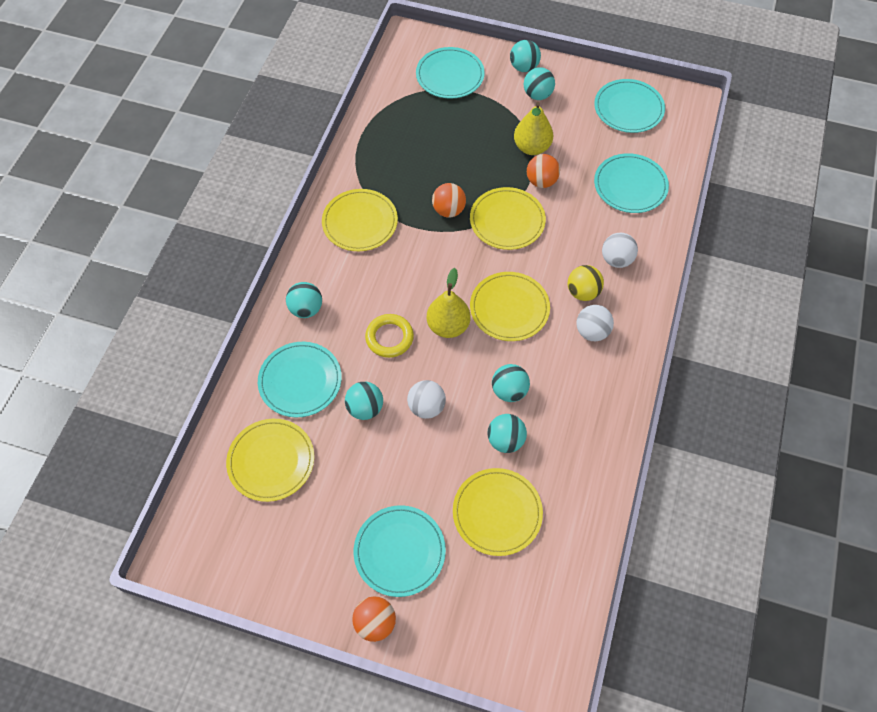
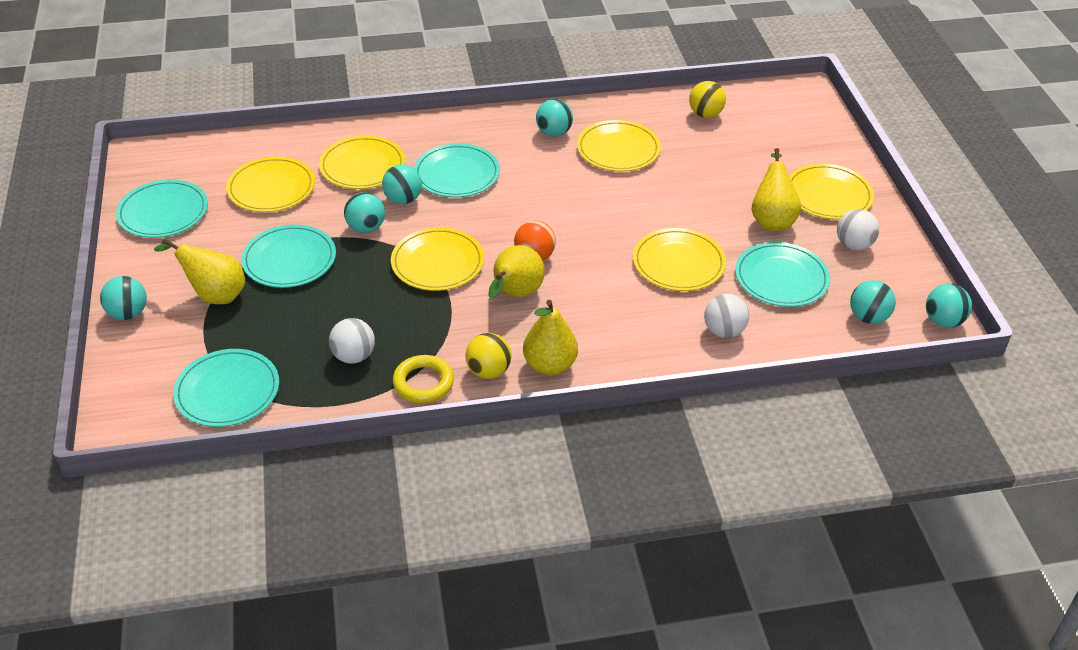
orange ball: [352,596,396,642] [432,183,466,218] [527,154,560,188] = 3 -> [514,221,556,261] = 1
yellow ball: [568,265,604,301] = 1 -> [465,333,511,379] [689,81,726,118] = 2
yellow pear: [427,268,471,338] [514,102,553,155] = 2 -> [154,238,245,304] [488,245,545,299] [523,300,578,375] [752,148,801,231] = 4
yellow plate: [226,419,314,502] [322,189,398,251] [453,468,543,556] [470,187,546,250] [470,272,550,341] = 5 -> [226,157,315,212] [319,136,405,189] [391,227,484,291] [577,120,661,171] [633,228,726,291] [789,164,874,219] = 6

